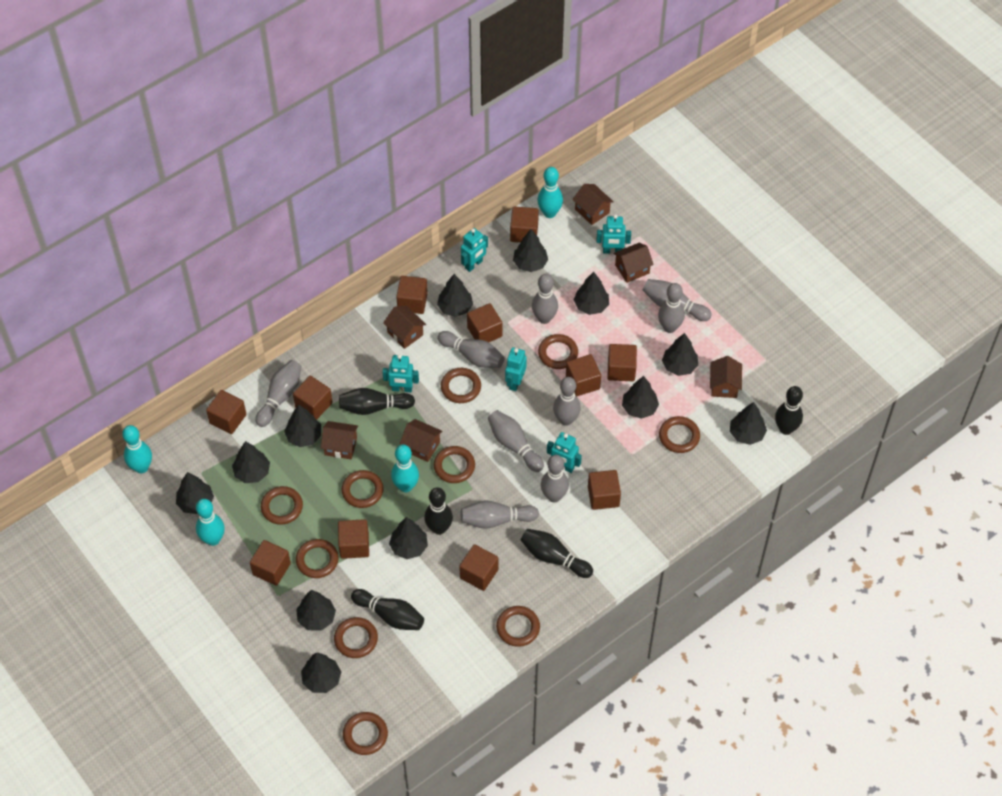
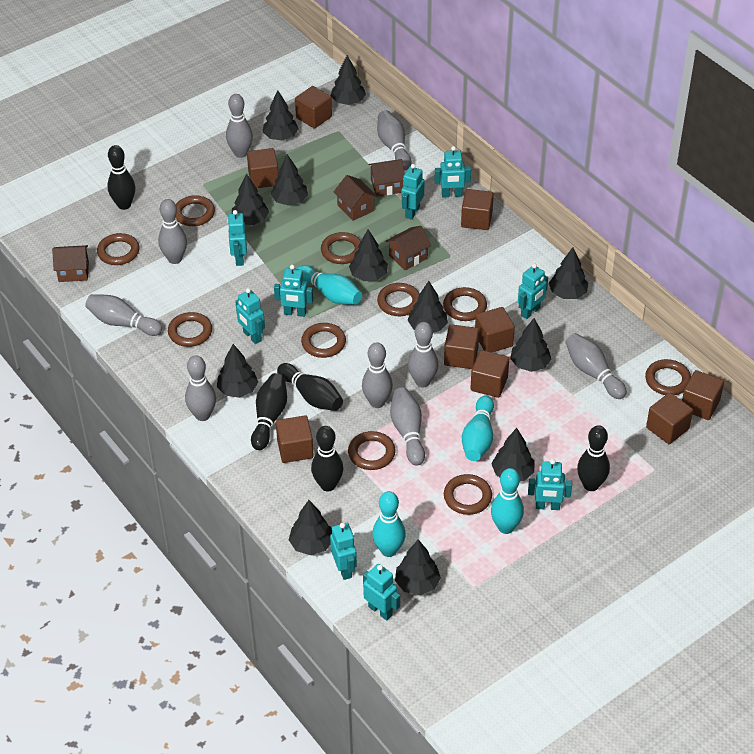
brown cube: [206,390,246,434] [250,540,291,586] [293,376,333,420] [338,519,369,559] [396,276,428,314] [459,544,498,591] [467,303,502,342] [510,207,539,243] [566,354,601,396] [588,470,621,510] [607,344,637,381] = 11 -> [247,148,279,188] [276,415,314,463] [295,86,332,129] [444,324,479,369] [461,189,494,230] [470,350,509,398] [475,307,515,352] [646,393,693,444] [682,370,724,420] = 9
brown house: [321,421,358,459] [383,306,426,349] [400,419,443,462] [572,184,614,225] [613,243,654,283] [710,356,742,398] = 6 -> [52,245,89,282] [334,175,378,221] [368,159,404,196] [386,226,431,271] = 4
turquoise robot: [383,354,419,392] [461,228,488,272] [505,347,527,391] [547,432,582,473] [596,214,631,254] = 5 -> [227,210,247,266] [235,288,265,344] [274,265,313,317] [330,523,357,580] [363,564,400,620] [401,164,424,220] [435,146,471,197] [518,263,548,319] [528,459,572,510] = 9

